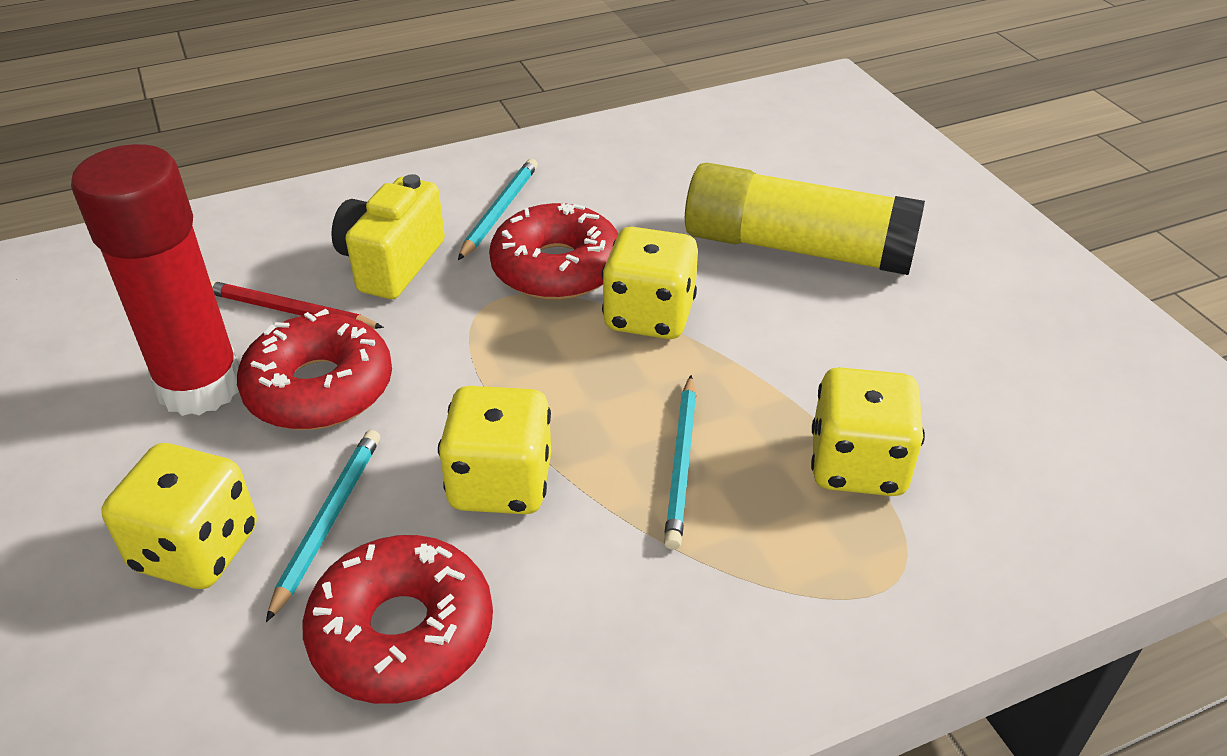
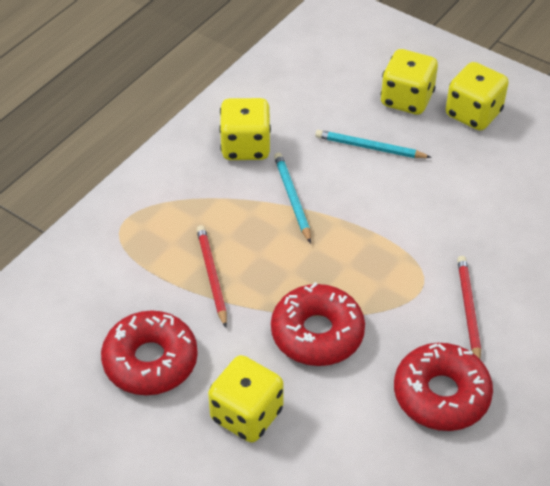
red glue stick: [71,144,239,416] = 1 -> none = 0
red pencil: [210,280,384,329] = 1 -> [196,225,227,328] [457,256,481,359] = 2
turquoise pencil: [266,430,380,622] [458,159,538,260] [664,375,696,550] = 3 -> [274,153,311,243] [315,130,432,158] = 2
yellow camera: [331,174,445,299] = 1 -> none = 0
yellow glue stick: [685,163,925,275] = 1 -> none = 0

